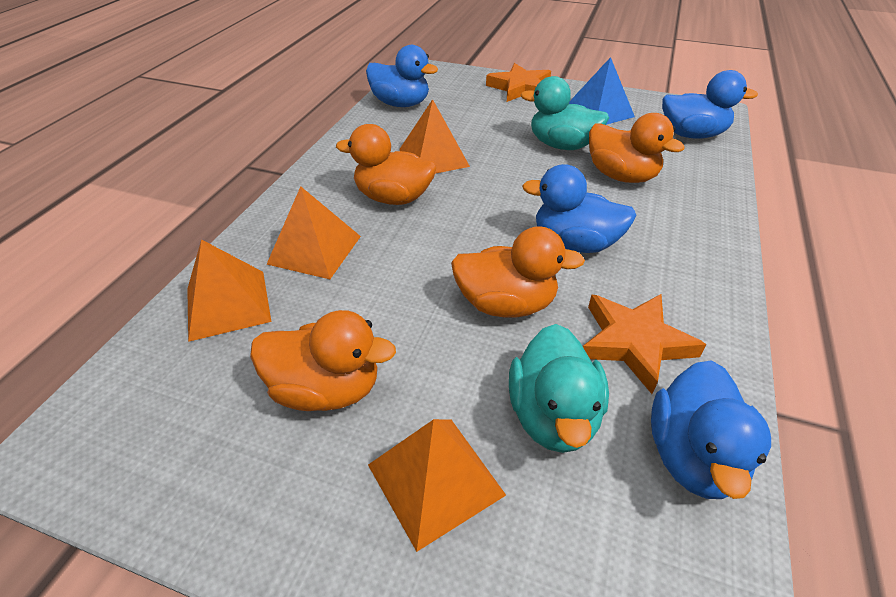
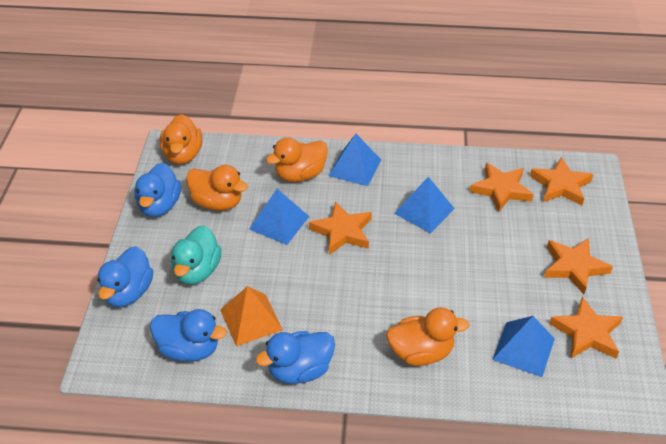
blue pyramid: [569,57,635,125] = 1 -> [249,189,309,245] [329,134,381,186] [394,177,455,233] [492,316,555,377] = 4
orange pyramid: [187,239,271,342] [267,186,361,279] [368,419,506,552] [399,99,470,174] = 4 -> [220,286,283,346] = 1
orange star: [486,63,551,102] [583,294,707,394] = 2 -> [309,201,372,255] [470,163,534,212] [530,157,594,205] [544,238,613,294] [549,297,623,358] = 5
turquoise duck: [509,324,609,453] [521,76,609,150] = 2 -> [171,225,222,284] = 1

